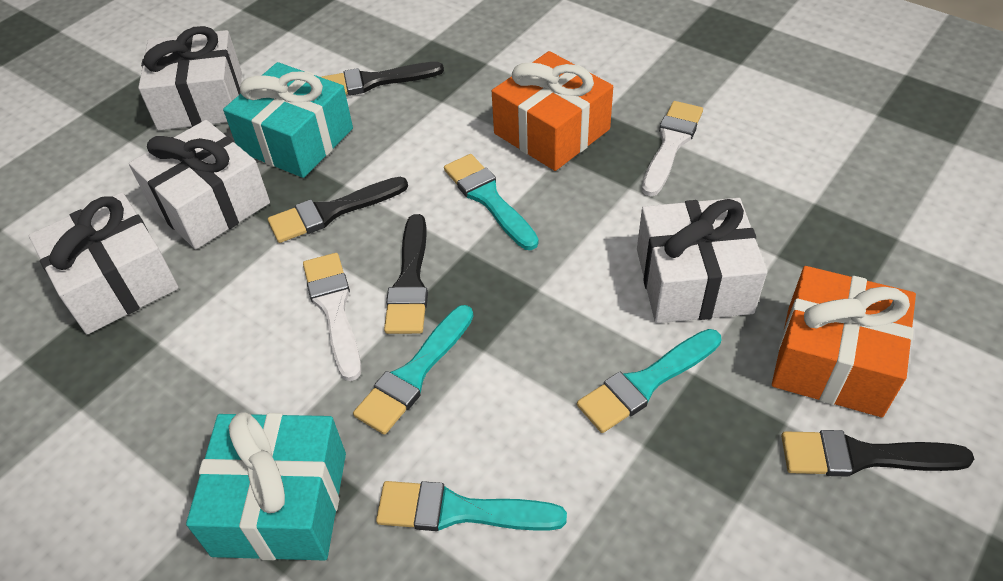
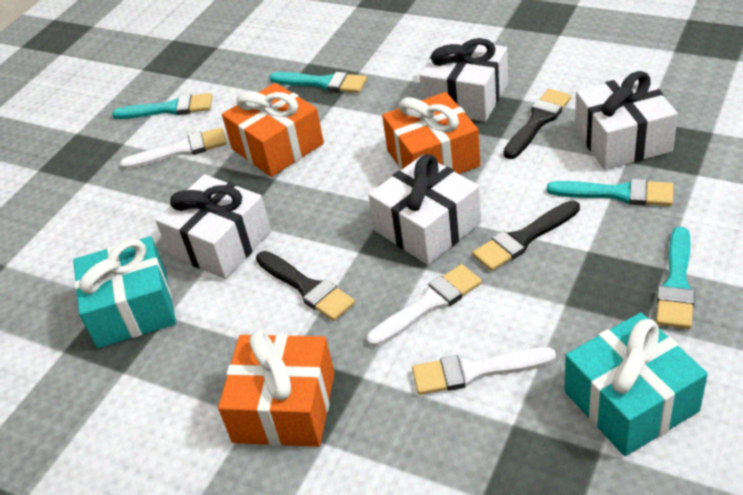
black brush: [268,177,408,243] [321,62,444,96] [384,214,428,334] [781,430,974,477] = 4 -> [256,251,355,321] [472,200,580,271] [503,89,572,159] = 3
orange gift: [492,51,613,171] [772,266,916,417] = 2 -> [218,330,335,447] [222,83,324,177] [382,92,480,174] = 3
white brush: [303,253,361,381] [642,101,703,196] = 2 -> [120,127,227,170] [366,264,482,347] [412,347,556,395] = 3

